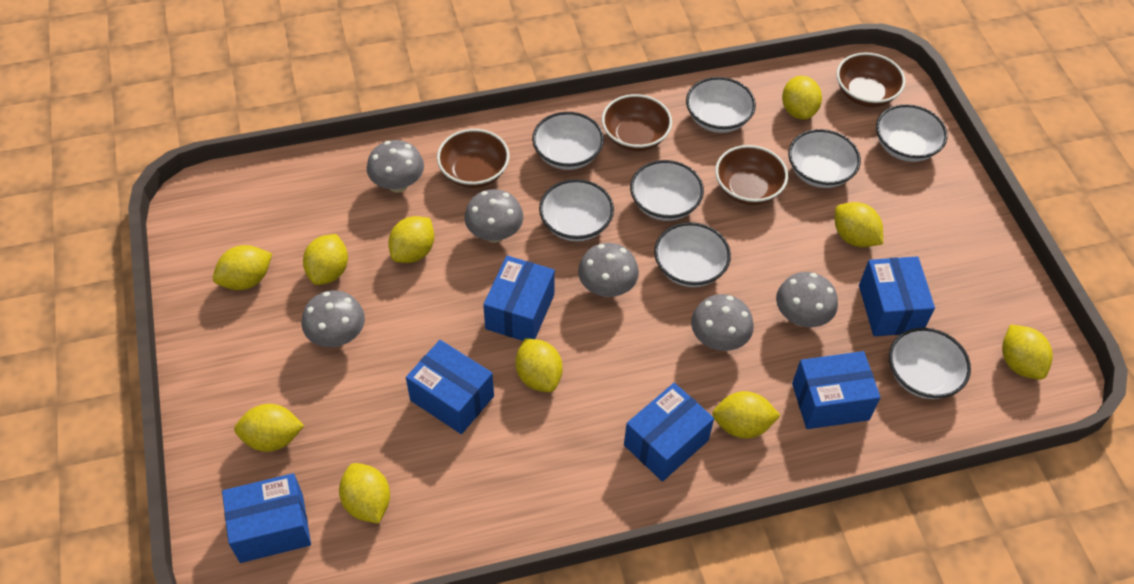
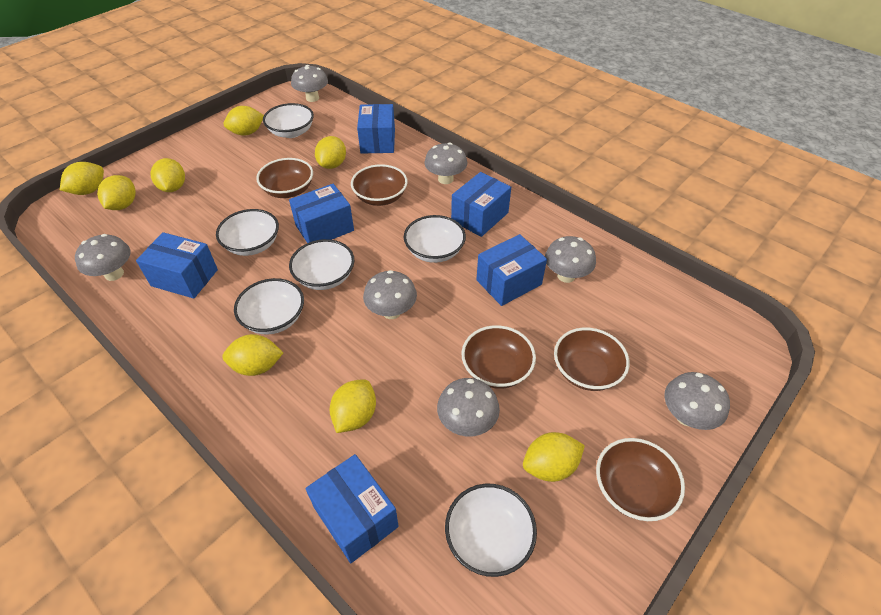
brown bowl: [437,129,510,188] [602,94,672,151] [715,145,788,205] [836,53,905,107] = 4 -> [256,158,313,198] [351,164,408,206] [462,325,536,389] [554,327,630,391] [596,438,685,521] = 5
grey mushroom: [301,290,365,347] [367,140,424,192] [464,189,523,243] [578,243,639,297] [691,294,754,351] [776,272,838,327] = 6 -> [75,234,131,281] [291,65,328,102] [363,270,417,319] [425,143,468,184] [437,378,500,436] [545,236,596,283] [664,372,730,430] = 7
white bowl: [532,112,604,170] [539,179,614,242] [630,160,704,221] [654,222,731,287] [686,77,756,133] [788,129,861,188] [876,104,948,162] [889,327,971,399] = 8 -> [216,209,279,256] [234,278,304,334] [263,103,314,138] [289,239,354,290] [404,215,466,263] [445,484,537,577] = 6
yellow lemon: [213,245,272,290] [234,404,304,452] [303,234,348,285] [339,463,390,524] [388,216,434,263] [515,339,563,392] [712,391,781,439] [782,76,822,120] [835,202,883,247] [1002,325,1053,380] = 10 -> [60,162,104,195] [97,175,136,210] [150,158,185,192] [222,334,283,376] [224,106,264,136] [315,136,346,169] [329,379,376,433] [523,432,585,482] = 8

